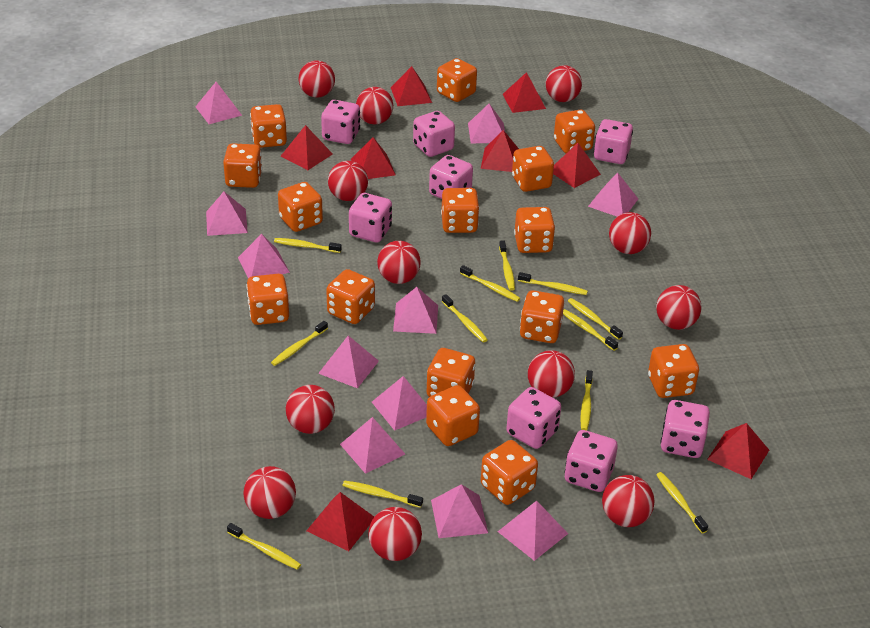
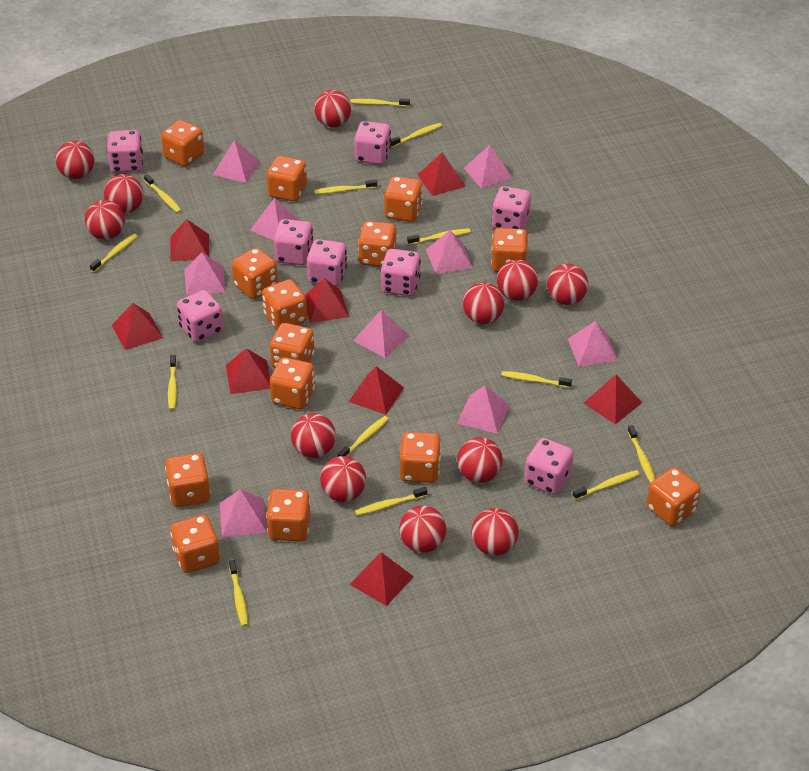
orange dice: [223,143,262,188] [246,274,289,325] [250,104,287,148] [278,182,323,232] [326,269,375,324] [426,385,480,446] [427,348,475,397] [437,58,477,102] [441,188,479,233] [481,440,538,505] [512,146,554,192] [514,207,555,253] [520,290,564,343] [554,110,595,153] [648,344,699,398] = 15 -> [161,120,204,166] [165,453,211,507] [170,515,220,573] [232,248,278,299] [262,279,307,329] [266,489,310,541] [267,156,307,202] [270,323,314,368] [270,357,315,409] [358,221,396,267] [384,176,423,222] [400,432,441,483] [491,228,528,272] [647,467,701,526] = 14
pink pyramid: [195,82,242,124] [206,192,248,236] [238,234,290,278] [318,335,379,388] [340,417,405,474] [372,376,427,431] [393,287,438,334] [431,484,488,538] [468,104,505,143] [498,501,568,561] [588,172,638,217] = 11 -> [185,252,226,296] [213,140,261,183] [219,489,267,537] [250,198,300,240] [353,310,410,358] [426,230,473,274] [457,386,510,434] [464,145,513,189] [568,321,618,367] = 9
yellow toothbrush: [227,523,301,570] [271,321,328,366] [274,238,342,253] [342,481,423,508] [442,294,488,343] [460,265,520,302] [499,240,515,291] [518,272,588,295] [563,309,618,351] [568,298,623,340] [580,370,593,431] [656,472,708,533] = 12 -> [90,234,137,272] [144,174,182,213] [168,355,177,410] [229,560,248,627] [314,180,377,194] [338,416,389,457] [350,98,410,107] [355,487,427,516] [391,123,442,147] [407,228,471,245] [501,371,572,388] [573,470,640,500] [628,425,656,483] = 13

